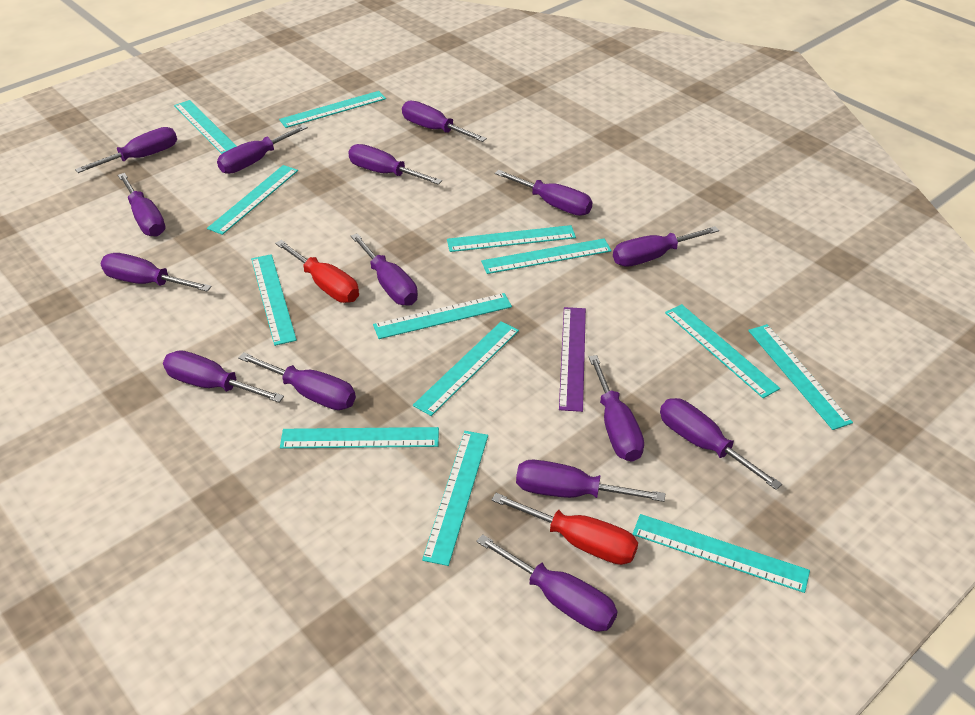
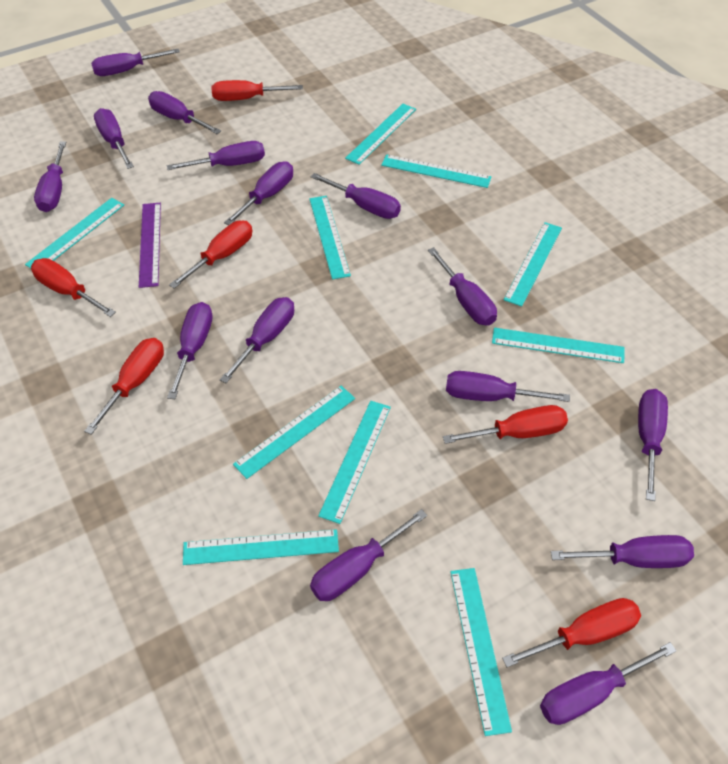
red screwdriver: [275,240,359,303] [492,493,638,565] = 2 -> [31,258,116,317] [84,338,164,435] [169,220,252,289] [211,80,303,101] [443,405,568,444] [502,598,641,667] = 6
turquoise ruler: [174,100,237,154] [207,165,298,235] [251,254,297,346] [279,91,386,128] [280,427,439,449] [373,293,512,339] [413,321,519,416] [422,431,488,566] [447,225,576,252] [481,238,612,274] [633,514,810,593] [665,304,780,398] [748,324,853,430] = 13 -> [25,198,124,268] [183,529,339,565] [233,386,355,479] [309,196,351,279] [318,401,391,524] [345,104,416,165] [381,154,492,188] [450,568,512,736] [492,328,625,363] [504,222,562,307] = 10

